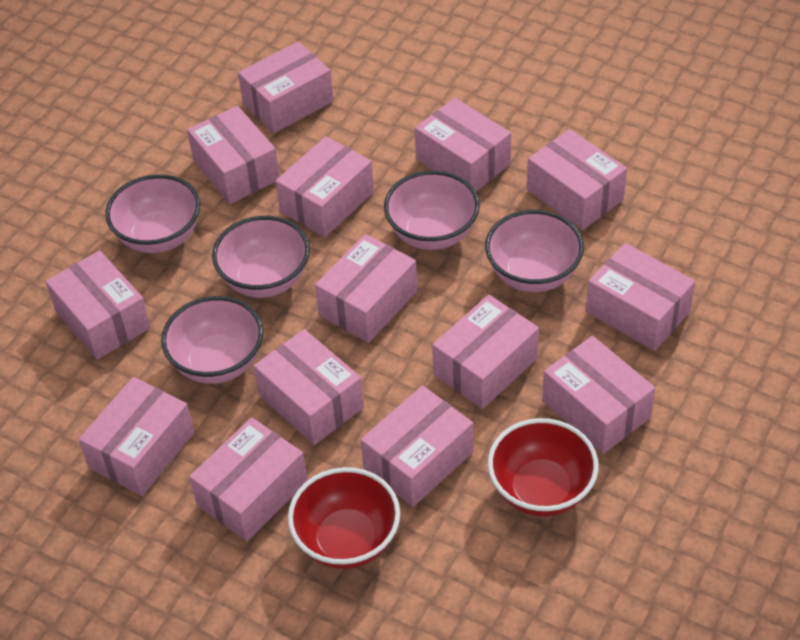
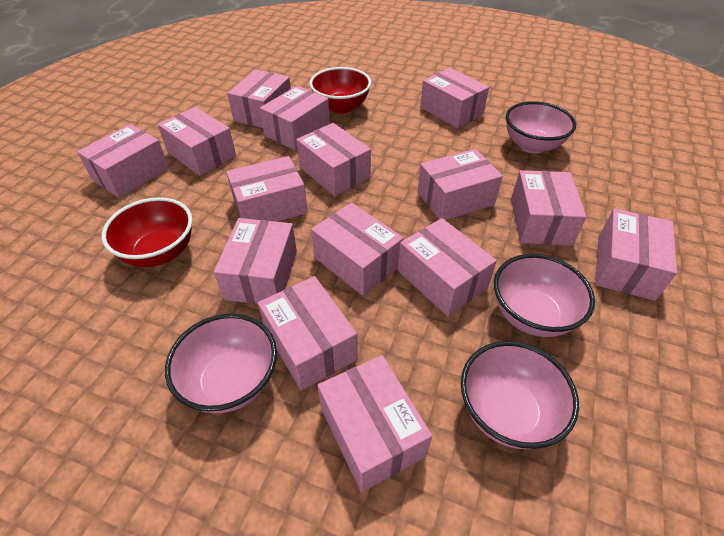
pink bowl: [105,174,200,253] [161,296,263,384] [212,216,310,298] [384,171,480,250] [485,210,584,292] = 5 -> [165,313,277,413] [461,341,579,449] [494,254,595,337] [506,101,576,154] = 4
pink box: [46,250,151,360] [78,377,194,496] [187,106,280,204] [189,417,307,541] [238,41,334,133] [254,329,364,445] [275,136,374,237] [315,234,417,343] [361,385,473,507] [415,98,511,191] [432,295,539,409] [527,129,627,230] [542,336,655,454] [586,243,695,351] = 14 -> [77,124,169,198] [158,107,236,176] [214,218,297,304] [226,156,308,222] [227,69,291,128] [258,276,358,390] [260,86,330,150] [296,123,371,196] [311,203,404,296] [318,355,432,492] [398,218,497,316] [418,149,503,220] [420,68,489,128] [511,170,587,246] [595,208,677,301] = 15

